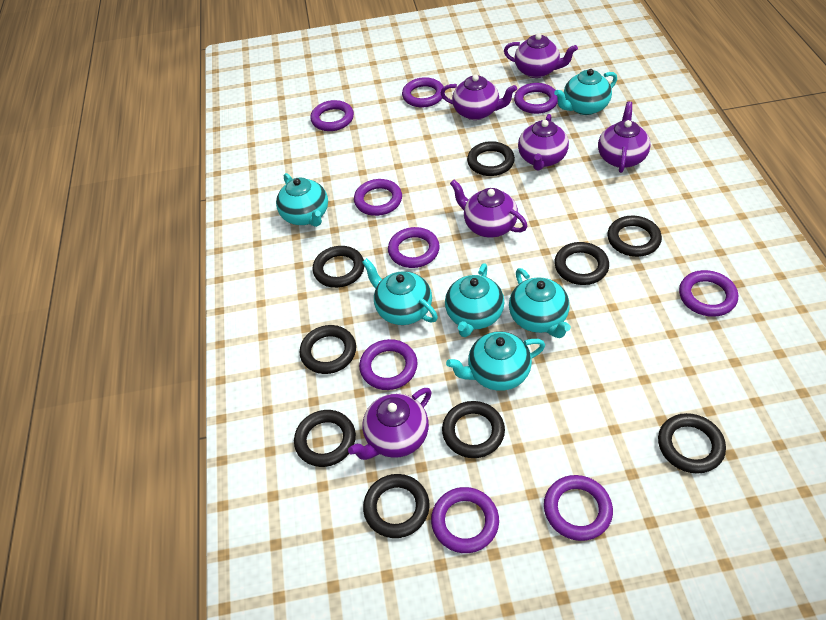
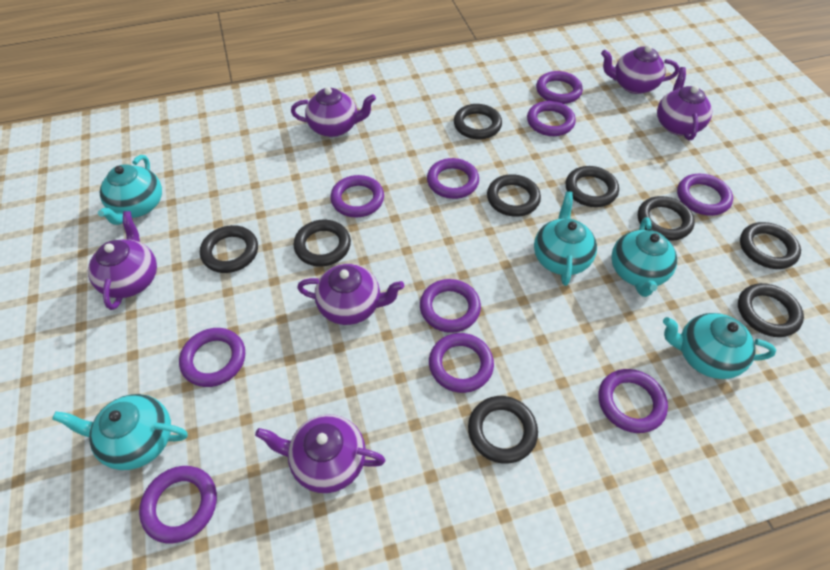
purple ring: [310,100,354,131] [354,179,402,216] [359,339,418,390] [388,227,440,268] [402,77,444,107] [431,487,499,553] [514,83,558,114] [544,475,613,541] [679,270,738,317] = 9 -> [139,466,217,543] [179,328,245,387] [330,175,384,217] [420,279,481,333] [427,158,479,199] [429,333,494,393] [527,101,576,136] [536,71,583,104] [599,369,668,433] [677,174,733,216] = 10
turquoise teapot: [276,173,328,227] [362,258,438,325] [445,263,505,337] [446,331,545,391] [509,268,571,338] [554,69,617,115] = 6 -> [52,394,188,470] [98,155,162,225] [534,191,597,286] [611,217,677,297] [663,313,776,379] = 5

